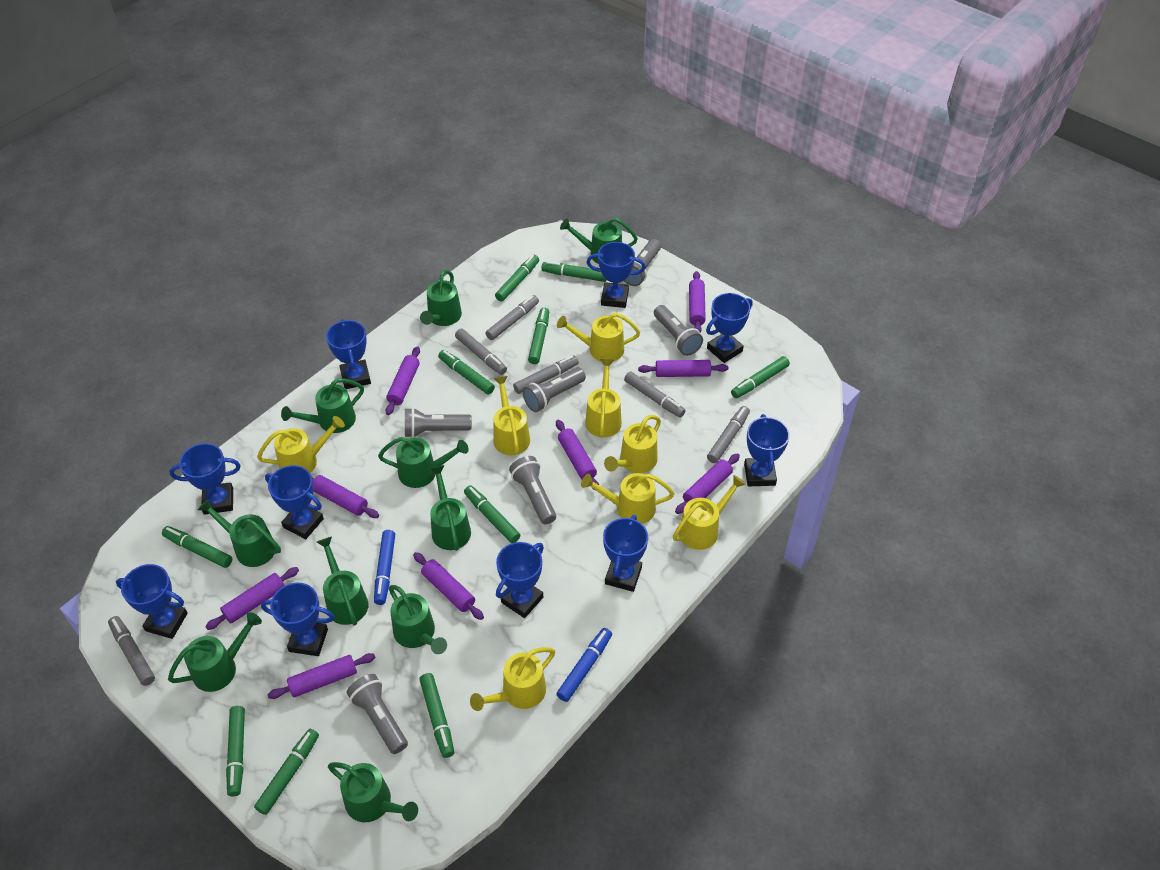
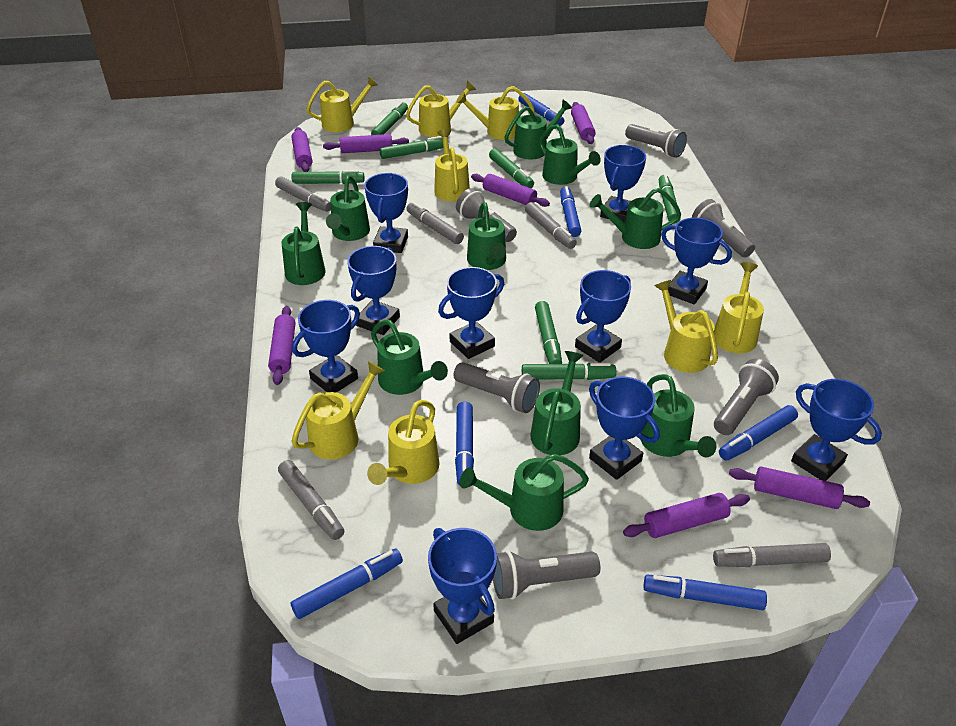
blue marker: [374,530,395,605] [556,628,612,702] = 2 -> [291,548,403,619] [455,402,474,485] [518,93,564,126] [560,186,581,237] [644,575,767,610] [719,405,798,461] = 6
green marker: [162,526,232,568] [226,706,245,796] [254,729,319,815] [419,673,454,758] [438,350,495,395] [464,485,520,543] [495,255,539,302] [528,308,549,364] [541,261,607,282] [731,356,790,398] = 10 -> [292,170,365,184] [371,101,408,135] [380,136,443,159] [489,149,534,188] [522,363,616,380] [535,301,562,364] [659,174,681,224] = 7
grey marker: [108,616,155,686] [455,328,507,375] [485,295,539,340] [513,355,579,394] [624,371,686,417] [707,406,750,463] = 6 -> [275,176,331,212] [278,460,344,540] [406,202,464,244] [525,202,577,249] [713,543,831,567] = 5
purple rolling pin: [205,567,299,630] [267,653,375,699] [312,475,379,518] [386,346,420,415] [413,552,484,620] [556,420,599,491] [638,360,728,377] [675,453,740,514] [689,271,706,332] = 9 -> [268,306,295,385] [292,127,312,172] [323,134,409,153] [471,174,550,207] [571,102,596,144] [623,493,750,538] [729,466,870,509] = 7

